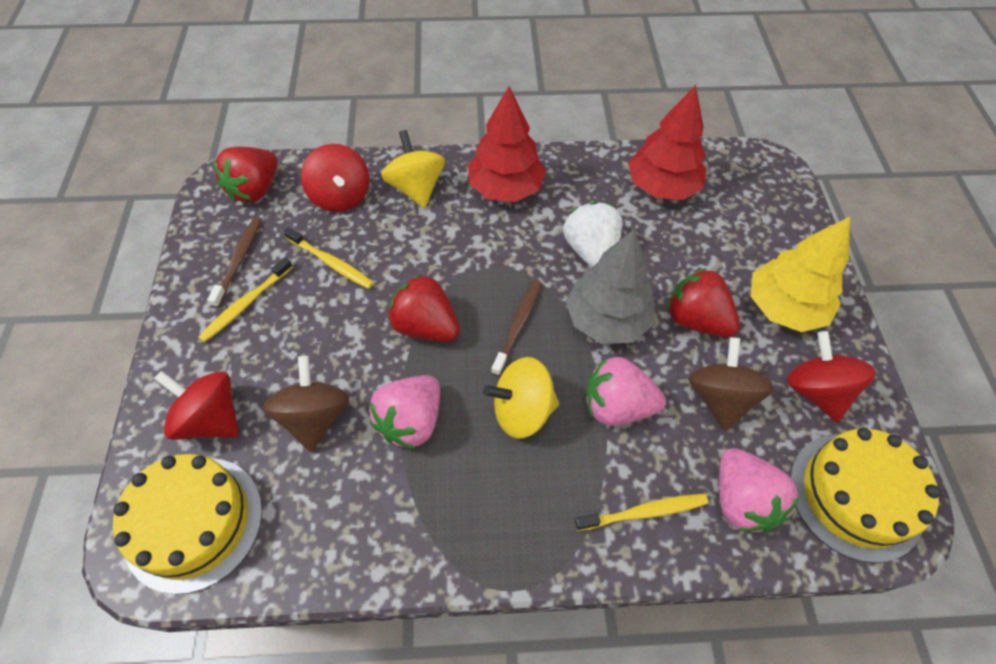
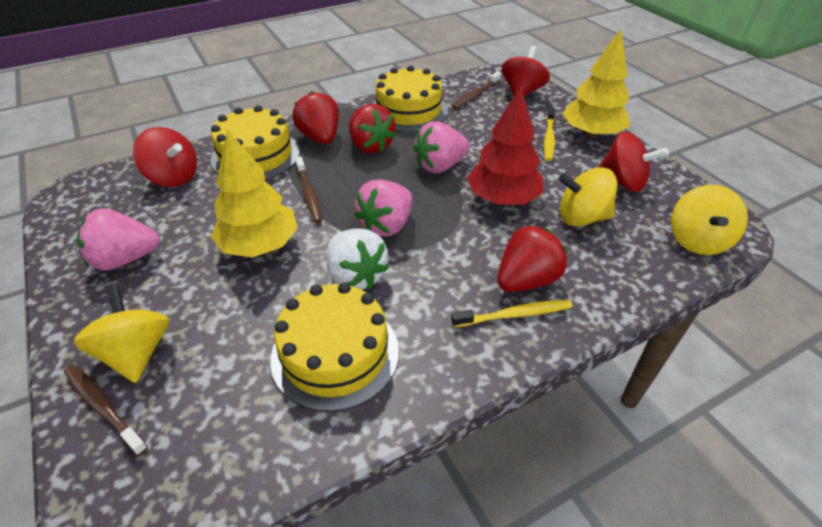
brown spinning top: [263,356,349,452] [688,337,774,431] = 2 -> none = 0
brown toothbrush: [207,217,261,308] [491,280,542,376] = 2 -> [64,364,148,456] [295,156,322,223] [452,72,501,109] = 3
grey tree: [566,230,654,344] = 1 -> none = 0
red tree: [468,86,546,202] [628,85,706,200] = 2 -> [467,87,543,205] = 1
yellow cake: [113,454,262,594] [790,428,941,563] = 2 -> [211,105,300,180] [270,282,399,412] [372,65,448,132] = 3
yellow spinning top: [381,130,445,208] [483,357,559,439] = 2 -> [74,283,170,383] [559,167,618,227] [671,185,748,255] = 3
yellow toothbrush: [198,257,293,342] [283,227,374,289] [575,493,709,531] = 3 -> [451,300,572,327] [544,107,555,161] = 2
yellow tree: [751,217,850,332] = 1 -> [211,129,298,258] [562,29,630,137] = 2

